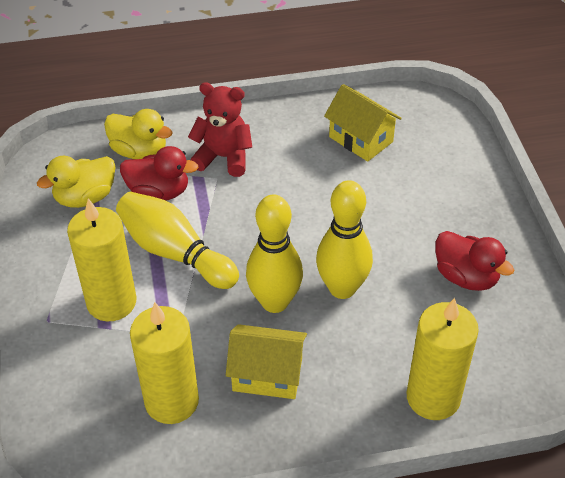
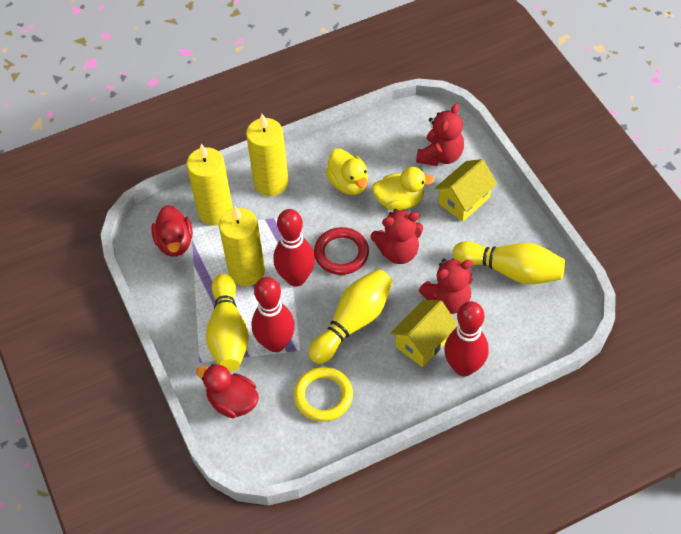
red bowling pin: none = 0 -> [252,277,295,352] [273,209,315,287] [444,301,489,376] = 3
red ring: none = 0 -> [314,227,369,275] = 1
red teddy bear: [188,83,252,177] = 1 -> [371,209,423,264] [416,104,464,166] [419,258,473,314] = 3
yellow ring: none = 0 -> [294,367,353,422] = 1

